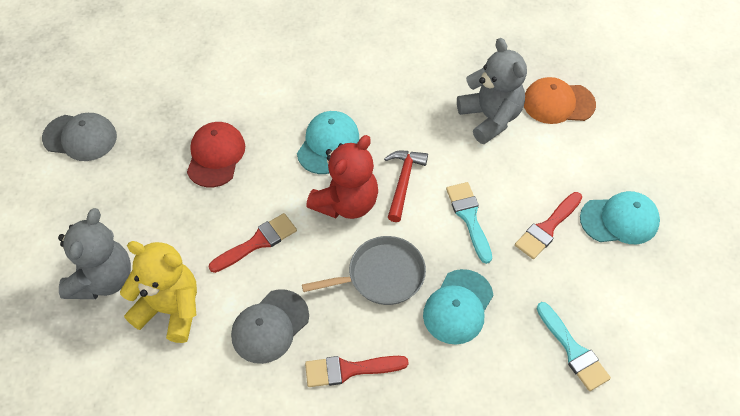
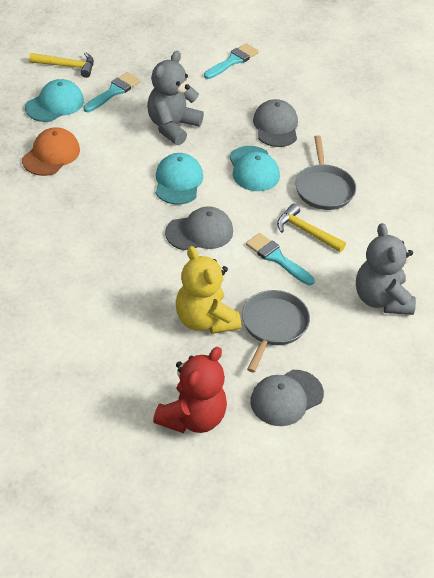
grey cap: [42,113,117,161] [231,289,309,364] = 2 -> [165,206,233,250] [250,370,324,426] [253,99,298,147] = 3
grey pan: [302,236,426,305] = 1 -> [242,290,310,372] [295,136,356,210] = 2
red brush: [209,213,297,273] [305,356,408,387] [515,192,582,259] = 3 -> none = 0
red cap: [187,122,245,187] = 1 -> none = 0
red hammer: [384,151,428,222] = 1 -> none = 0
turquoise brush: [446,182,492,264] [537,302,611,391] = 2 -> [83,72,140,112] [204,43,259,79] [246,233,315,285] = 3
yellow hammer: none = 0 -> [29,52,94,78] [277,204,346,252] = 2

